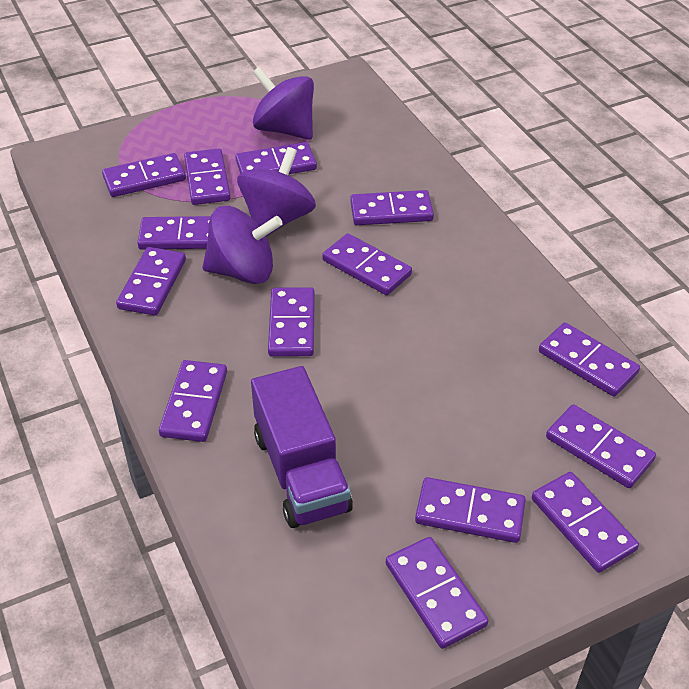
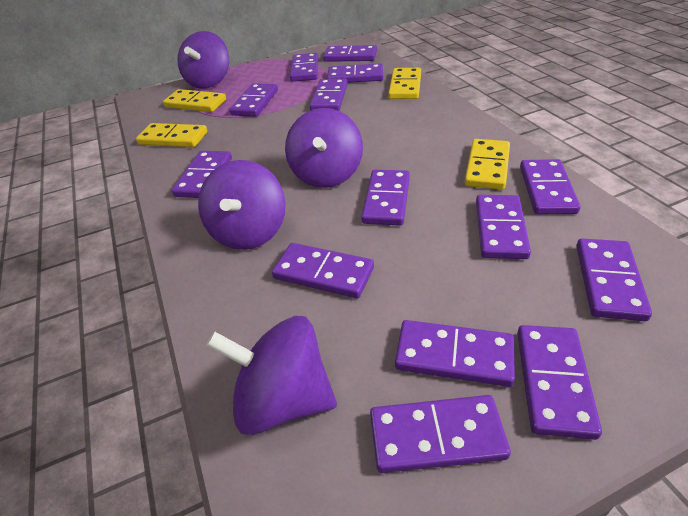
purple spinning top: [202,206,283,284] [237,147,316,236] [253,67,314,140] = 3 -> [177,31,229,89] [198,160,286,250] [206,316,337,435] [285,108,363,188] = 4
purple truck: [251,366,353,528] = 1 -> none = 0
yellow domino: none = 0 -> [136,123,207,147] [163,89,226,112] [388,68,421,99] [464,139,510,190] = 4

